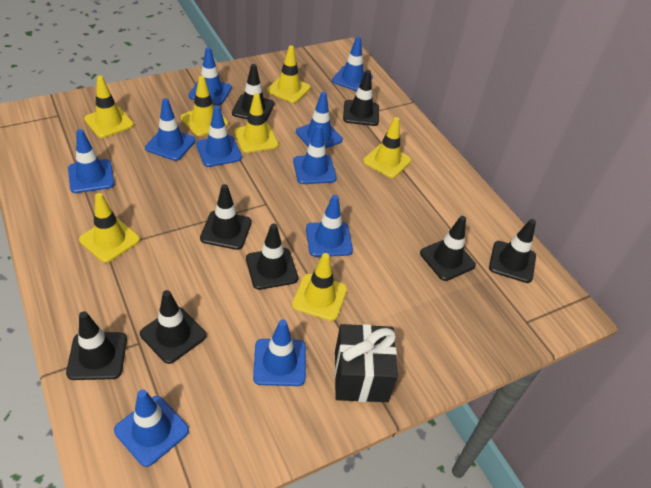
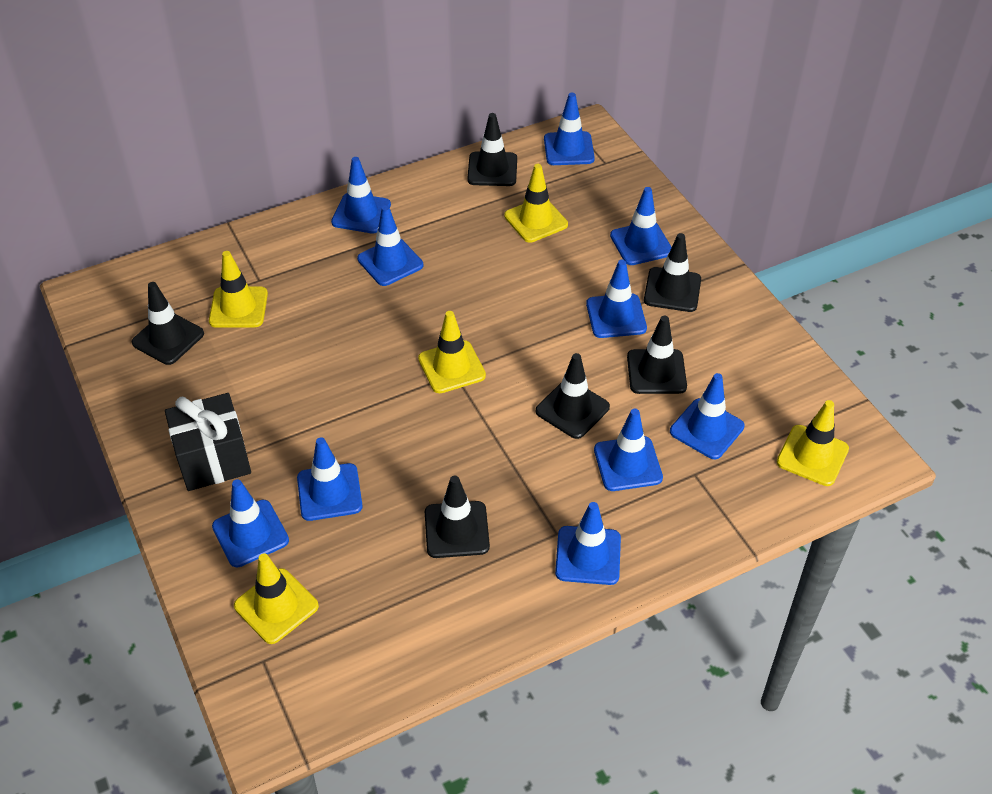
black traffic cone: [66,311,127,380] [140,290,206,364] [200,184,252,250] [232,64,274,121] [246,224,298,290] [343,70,379,126] [420,216,476,281] [489,219,536,283] = 8 -> [132,282,204,365] [425,476,490,558] [467,113,517,186] [536,353,610,439] [627,316,687,394] [644,233,701,312] = 6
yellow traffic cone: [79,193,140,263] [84,76,134,138] [180,76,228,136] [234,93,279,153] [267,46,311,103] [292,253,347,321] [363,117,411,178] = 7 -> [209,251,268,328] [234,553,319,644] [418,311,486,393] [504,164,568,243] [777,400,849,486] = 5

